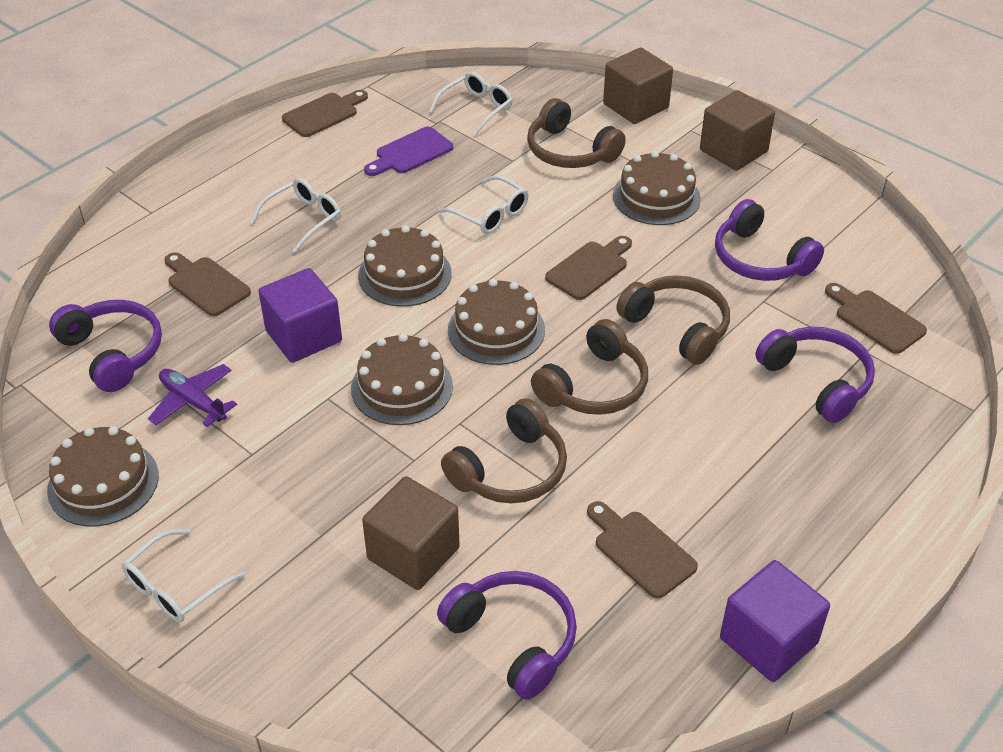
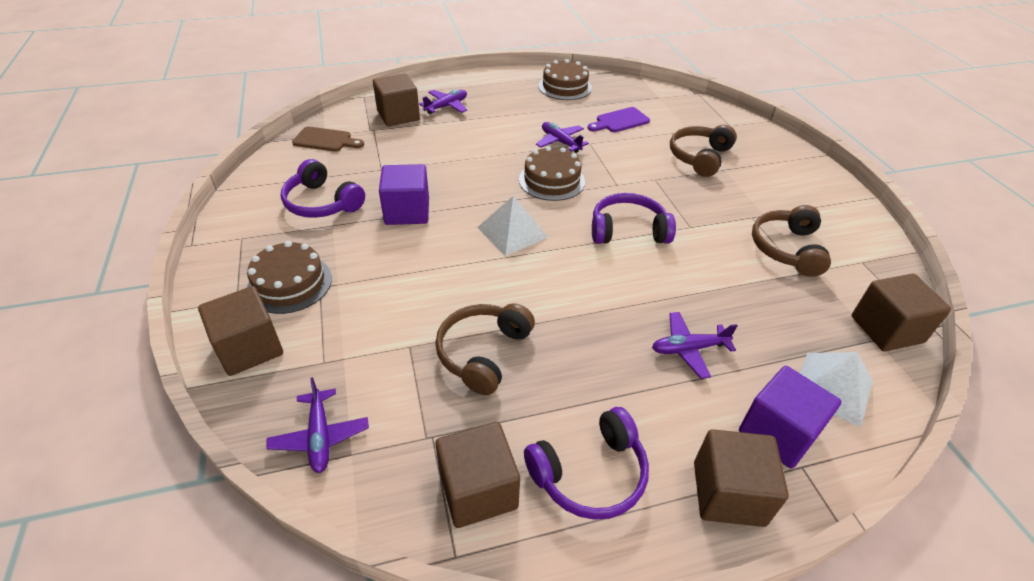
brown cake: [47,426,159,526] [351,333,453,425] [358,225,452,307] [448,279,545,365] [613,151,701,225] = 5 -> [247,241,332,314] [519,146,585,201] [538,59,592,100] = 3
brown cube: [362,476,460,590] [603,48,673,124] [700,90,775,171] = 3 -> [198,286,283,376] [373,73,420,126] [435,422,520,528] [694,429,789,527] [852,273,951,352] = 5
brown cutting board: [165,252,251,316] [282,90,368,137] [545,236,632,300] [587,501,698,599] [825,283,927,354] = 5 -> [292,127,364,152] = 1
brown headphones: [441,398,567,503] [527,98,626,168] [531,319,648,415] [616,275,730,365] = 4 -> [435,303,535,395] [670,125,737,177] [752,205,831,277] = 3
purple headphones: [49,300,162,392] [437,571,577,699] [715,199,824,281] [755,327,875,423] = 4 -> [281,159,365,218] [524,407,649,520] [592,193,676,244] = 3
purple plane: [148,364,237,427] = 1 -> [266,377,369,473] [419,90,467,114] [536,122,589,153] [652,312,738,379] = 4
white glasses: [122,529,245,622] [250,178,341,253] [429,72,512,136] [438,175,528,234] = 4 -> none = 0
white pyramid: none = 0 -> [477,196,548,256] [800,352,873,427] = 2

